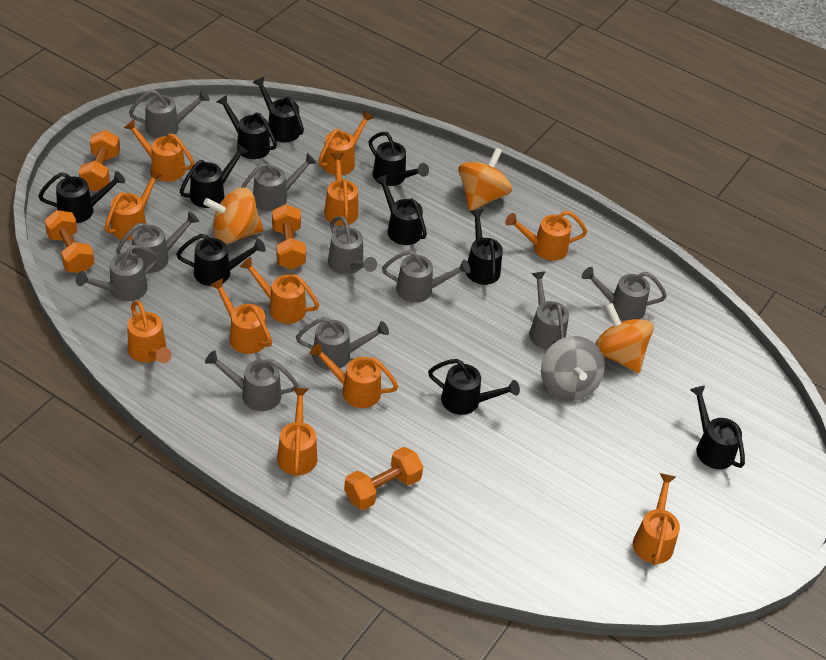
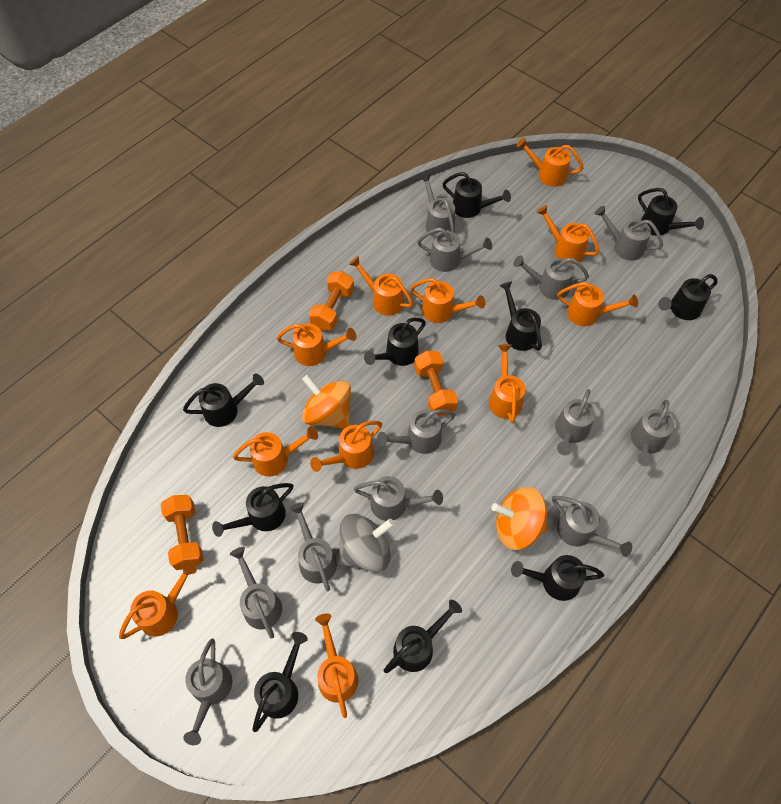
grey watering can: [75,245,158,301] [116,211,199,273] [129,90,210,138] [205,350,299,411] [241,153,317,212] [296,317,389,370] [328,216,377,274] [382,250,471,303] [529,271,569,350] [582,267,667,321] = 10 -> [183,638,232,745] [230,547,282,639] [289,502,337,591] [354,476,443,521] [377,409,455,454] [417,228,492,272] [420,174,455,237] [513,255,589,300] [552,496,632,557] [555,389,595,455] [594,206,663,261] [631,399,674,466] = 12
orange dumbbell: [44,210,95,273] [79,130,120,192] [272,204,306,270] [344,447,423,510] = 4 -> [160,495,204,570] [309,271,354,331] [414,351,458,416] = 3
orange spinning top: [203,188,263,244] [458,148,512,211] [595,303,654,373] = 3 -> [302,375,351,429] [492,487,548,550] = 2

